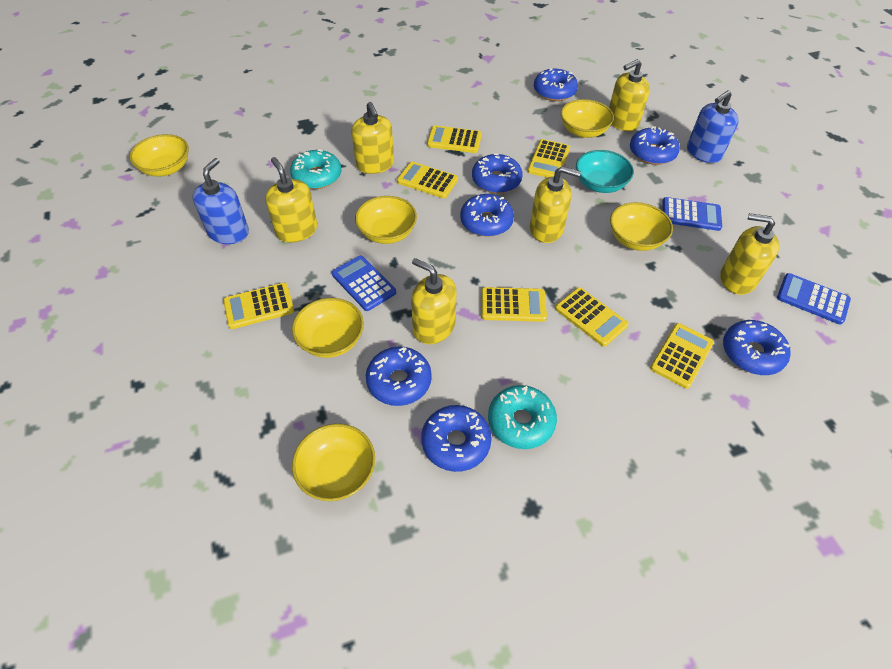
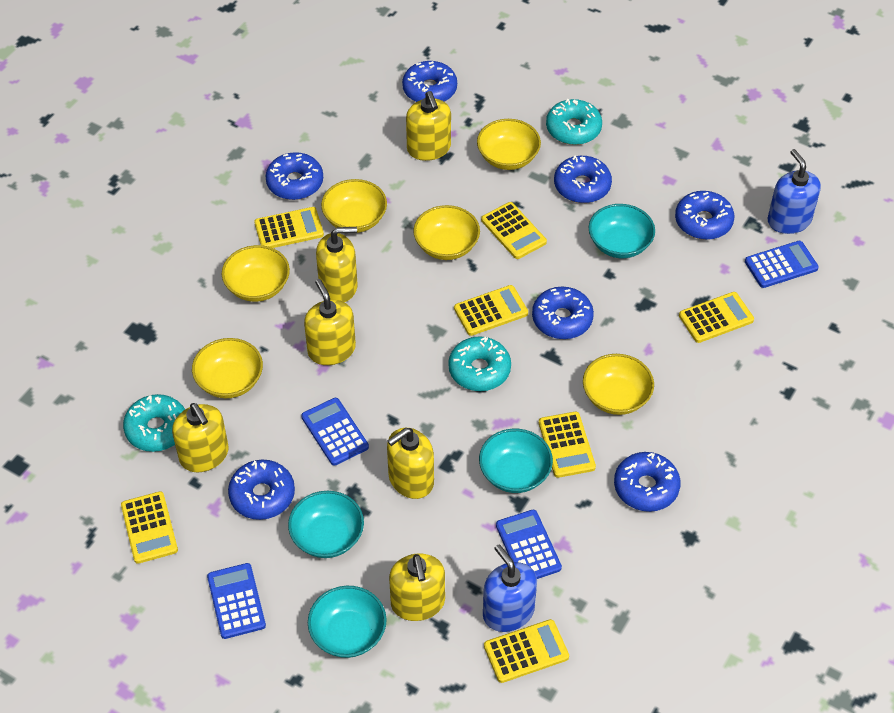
blue calculator: [332,256,396,311] [662,197,722,231] [777,273,851,325] = 3 -> [207,563,266,639] [301,398,369,466] [496,510,562,579] [745,241,819,288] = 4
turquoise bowl: [576,150,634,193] = 1 -> [288,491,364,558] [308,586,387,658] [479,429,553,493] [588,204,655,258] = 4
turquoise donut: [290,149,341,189] [488,385,557,449] = 2 -> [123,394,185,452] [448,336,511,391] [546,99,602,145] = 3

